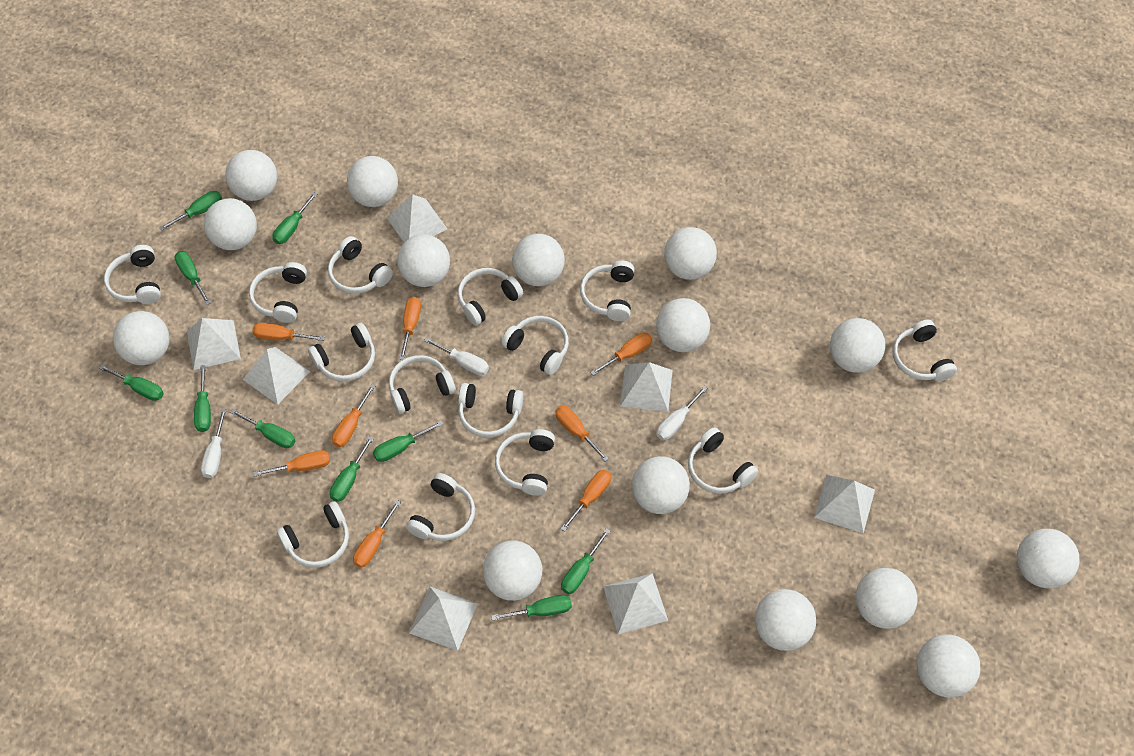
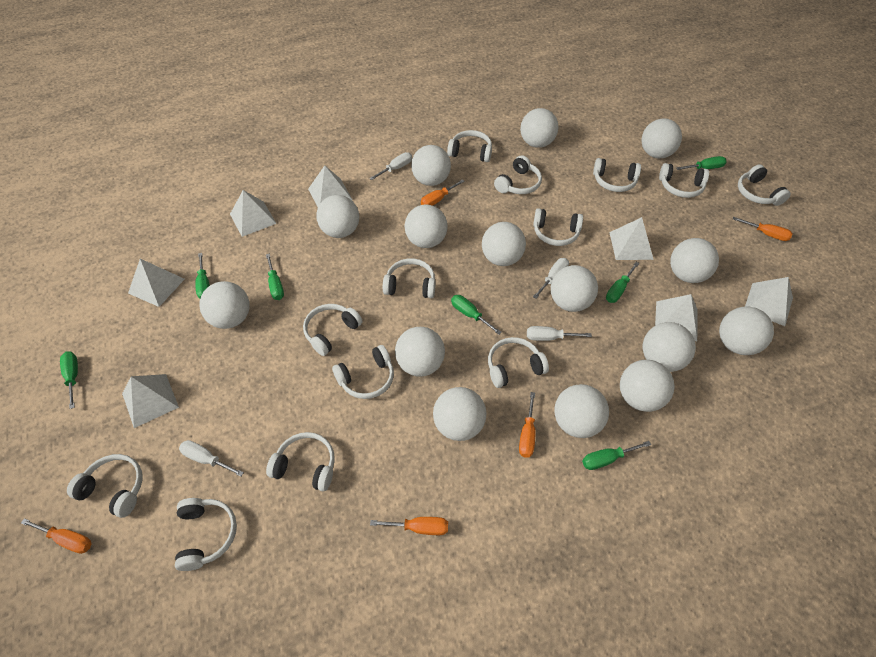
green screwdriver: [99,365,164,401] [160,191,222,231] [174,251,211,305] [194,365,211,432] [230,409,295,448] [272,192,317,244] [330,436,374,502] [373,421,443,462] [491,595,572,621] [561,528,610,594] = 10 -> [60,351,78,409] [195,253,210,299] [266,254,284,300] [451,295,502,335] [582,441,651,470] [606,262,639,303] [676,156,727,170] = 7
orange screwdriver: [252,323,325,341] [253,450,330,477] [332,384,375,447] [353,500,401,568] [399,297,421,360] [555,405,609,462] [560,470,611,532] [590,333,652,376] = 8 -> [21,518,92,554] [370,517,448,535] [421,179,465,206] [519,392,536,458] [733,217,793,241] = 5
white headphones: [104,245,161,304] [249,262,307,323] [277,501,349,568] [308,323,375,382] [328,236,393,294] [389,355,456,414] [406,473,475,541] [458,268,523,326] [458,383,523,438] [495,429,555,496] [501,316,569,375] [580,261,635,321] [688,427,758,494] [893,320,957,381] = 14 -> [67,454,143,518] [175,498,237,571] [266,432,335,491] [303,304,362,356] [332,345,394,399] [383,258,436,298] [447,130,492,162] [488,337,549,388] [494,155,542,194] [533,208,583,246] [593,158,641,192] [659,163,709,198] [738,164,791,206] = 13
white screwdriver: [201,409,227,478] [424,337,489,376] [657,386,708,441] = 3 -> [179,440,244,477] [370,152,412,180] [527,326,592,341] [533,258,569,299] = 4

